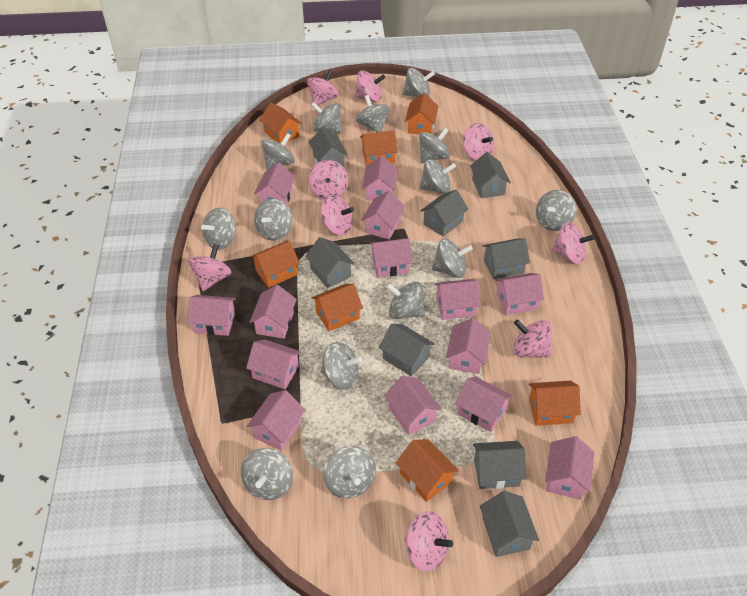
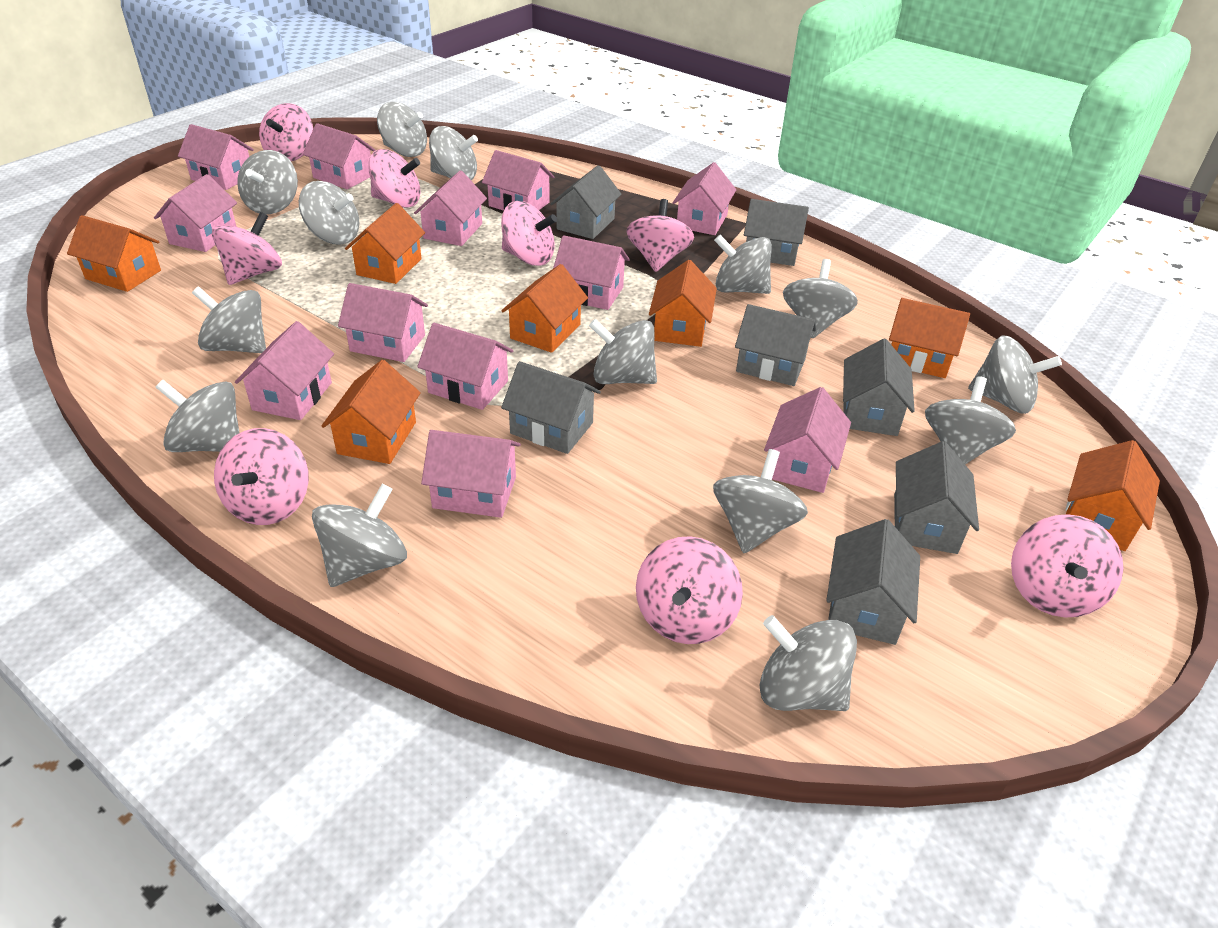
grey house: [305,237,355,288] [309,127,348,167] [379,324,435,377] [420,189,468,237] [470,152,511,198] [473,441,526,489] [480,491,539,557] [483,238,530,279] = 8 -> [501,361,601,454] [550,165,622,239] [735,304,816,386] [744,199,809,266] [826,519,920,645] [843,339,915,436] [894,441,979,554] = 7
pink house: [188,295,236,336] [246,339,301,389] [247,390,305,451] [249,285,297,339] [254,163,295,205] [361,190,405,239] [363,156,397,201] [370,238,413,278] [384,376,442,435] [435,279,481,320] [446,318,491,374] [455,376,513,432] [495,273,544,315] [545,436,594,500] = 14 -> [154,174,237,252] [178,124,254,190] [235,321,334,420] [303,123,376,189] [338,283,428,362] [414,170,487,246] [417,323,513,410] [421,430,521,518] [482,150,554,211] [553,235,630,310] [673,162,736,235] [764,387,851,493] = 12
pink spinning top: [188,244,232,291] [307,70,339,105] [309,160,348,200] [321,195,354,235] [354,71,385,102] [404,511,453,571] [463,123,494,160] [513,320,552,357] [551,223,595,264] = 9 -> [212,212,282,285] [214,428,309,525] [259,103,313,161] [368,149,421,208] [501,201,557,266] [627,199,694,272] [636,536,743,644] [1011,514,1124,617] = 8

